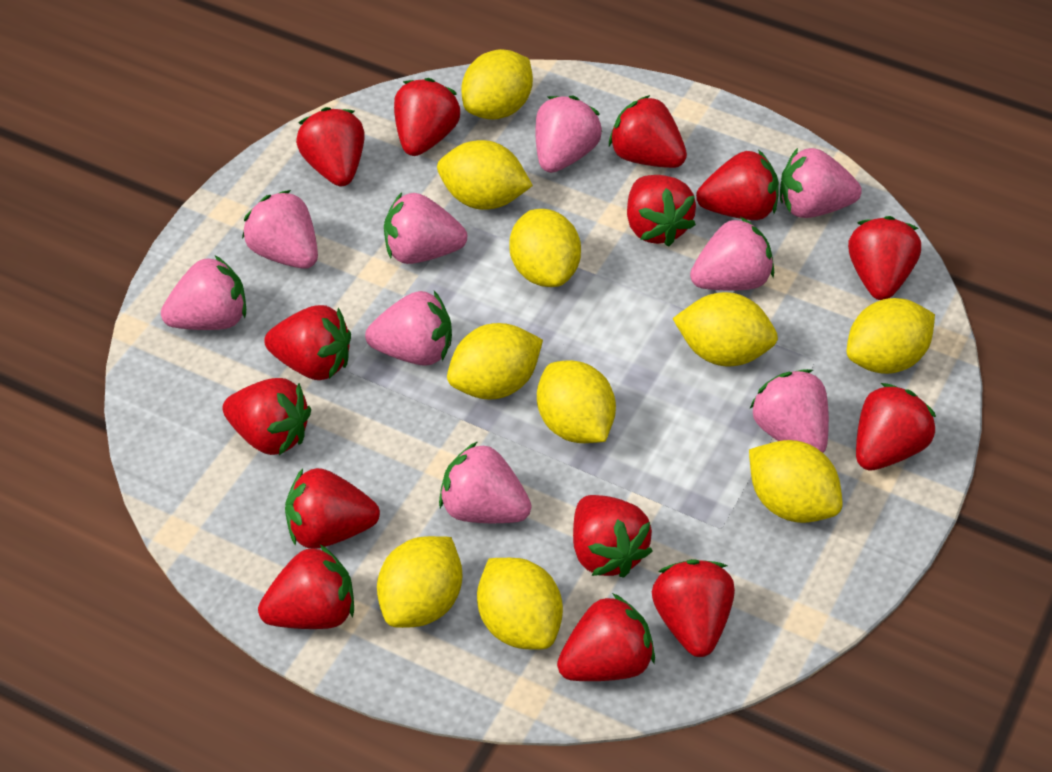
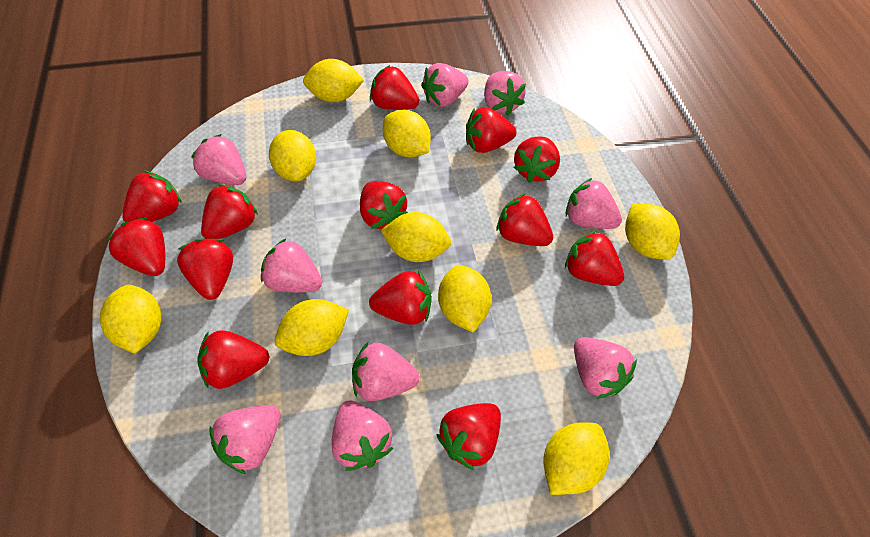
red strawberry: [222,378,311,455] [258,545,354,629] [264,305,351,380] [285,468,380,549] [296,107,365,186] [394,78,460,156] [557,593,655,681] [573,495,653,578] [609,95,687,168] [627,175,696,247] [652,559,735,657] [696,150,779,220] [848,216,921,300] [856,383,936,471] = 14 -> [106,217,165,276] [122,170,182,222] [177,239,233,300] [197,330,269,389] [201,184,258,239] [360,181,408,229] [369,270,432,325] [370,65,419,110] [436,403,501,470] [466,107,517,153] [497,193,553,246] [514,136,560,183] [565,230,624,286] = 13
yellow lemon: [377,536,462,628] [437,140,533,210] [447,323,543,400] [461,49,533,120] [477,558,563,650] [509,209,581,287] [537,360,616,443] [672,292,778,366] [749,440,843,523] [847,298,935,374] = 10 -> [100,285,161,354] [269,130,316,181] [275,299,349,356] [303,59,364,102] [380,212,451,262] [383,110,431,158] [438,265,491,332] [543,422,609,495] [625,204,680,260] = 9

